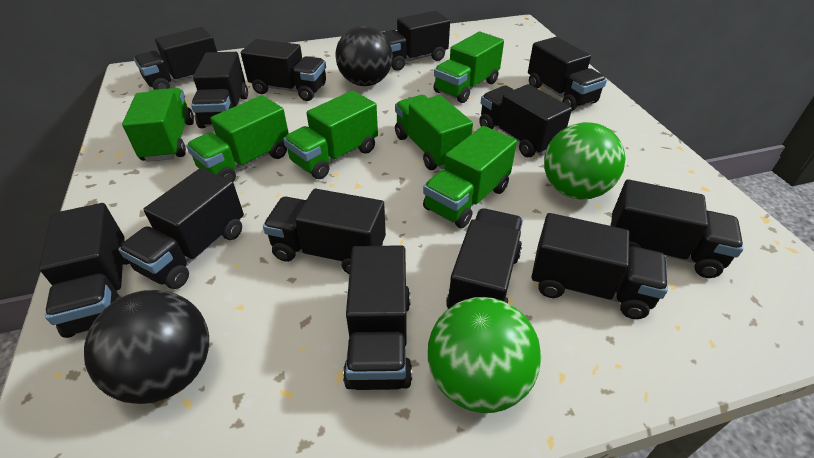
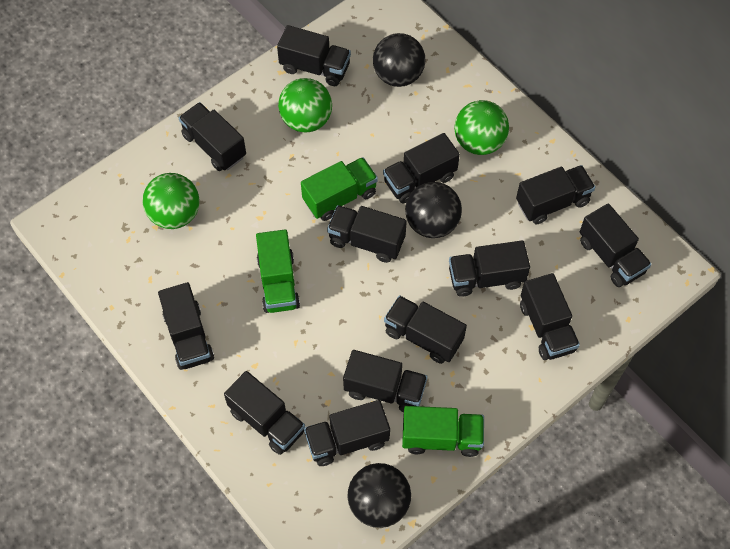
black ball: [84,290,209,404] [335,26,393,86] = 2 -> [347,463,411,528] [373,33,425,87] [405,182,462,238] = 3
green ball: [428,297,541,413] [544,122,626,199] = 2 -> [143,173,200,229] [278,78,332,132] [454,100,509,155] = 3
green truck: [122,88,194,162] [186,95,289,182] [283,90,378,179] [395,95,473,170] [423,126,517,228] [434,32,504,103] = 6 -> [256,230,300,313] [301,157,378,221] [402,406,484,457] = 3

